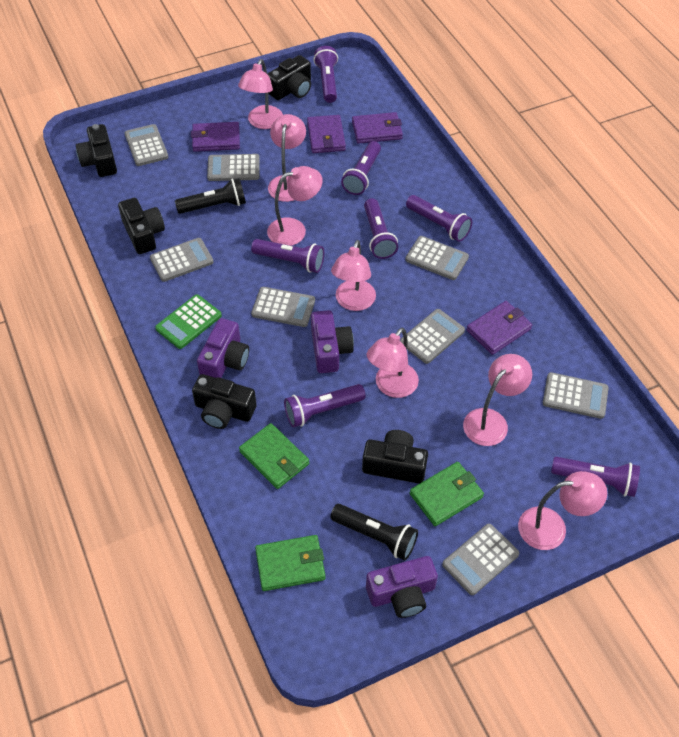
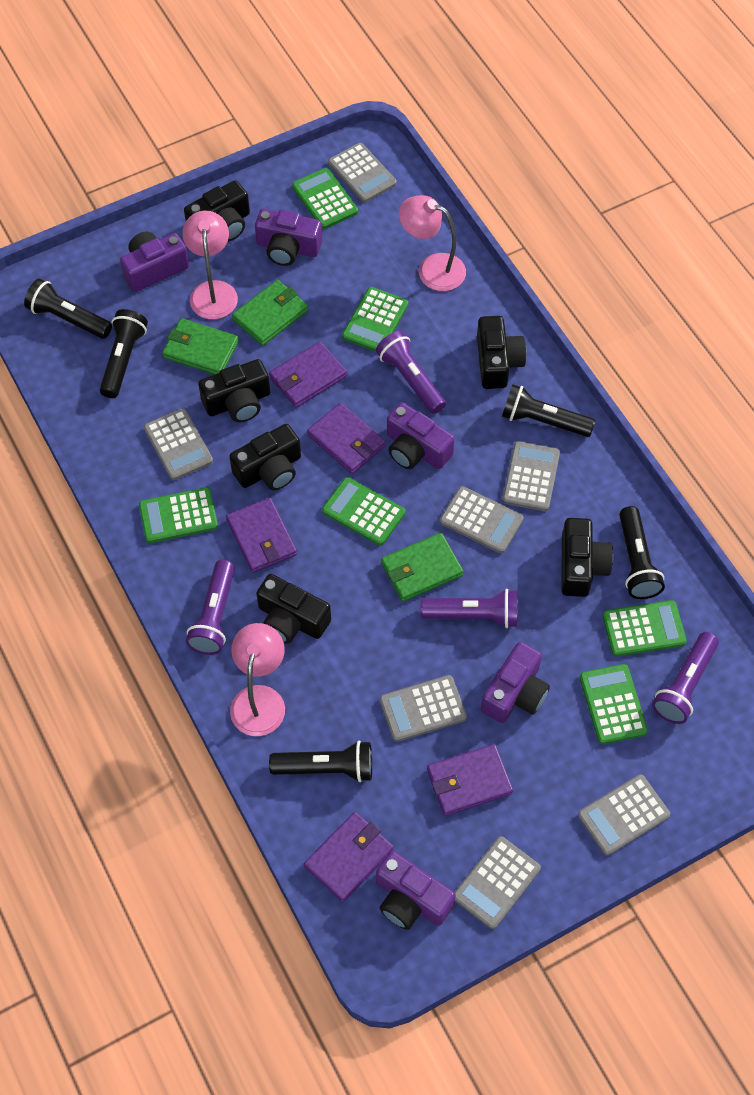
black camera: [76,124,117,177] [118,198,165,254] [192,374,256,429] [268,55,311,100] [362,430,428,484] = 5 -> [184,180,250,241] [198,359,270,422] [229,424,301,490] [256,574,331,644] [477,316,527,389] [561,518,613,597] = 6
black flashlight: [175,178,246,214] [330,504,418,560] = 2 -> [24,279,112,339] [100,309,148,398] [269,741,372,782] [502,384,596,437] [619,506,665,599] = 5
green calculator: [155,295,222,349] = 1 -> [139,487,218,543] [292,168,358,229] [322,477,405,546] [342,287,408,352] [579,664,648,744] [602,600,687,656] = 6
grey calculator: [124,124,168,166] [150,238,213,282] [207,154,260,181] [251,287,315,327] [400,309,465,364] [405,236,469,280] [442,524,519,595] [543,372,609,419] = 8 -> [144,408,213,480] [328,143,397,203] [380,675,467,742] [440,486,524,553] [454,836,541,929] [502,441,560,511] [578,774,670,856] = 7
pink lamp: [238,59,283,129] [267,166,323,246] [268,114,306,202] [331,240,376,311] [367,328,419,398] [463,354,532,446] [518,471,607,550] = 7 -> [183,211,238,319] [230,623,285,736] [399,195,466,291] = 3
purple camera: [197,318,249,378] [311,310,354,373] [366,556,438,618] = 3 -> [120,232,189,292] [255,208,322,266] [376,851,456,930] [387,402,455,469] [481,642,550,723] = 5
purple flashlight: [251,239,324,273] [284,384,366,428] [314,46,338,103] [341,141,381,195] [364,198,398,259] [406,195,472,242] [551,457,640,497] = 7 -> [186,560,235,655] [376,331,446,414] [421,589,518,628] [652,632,719,724] = 4
purple wallet: [191,122,240,152] [307,115,346,153] [352,112,403,144] [466,301,532,355] = 4 -> [226,498,297,573] [269,341,347,408] [304,812,394,902] [307,403,386,474] [427,744,513,816] = 5

